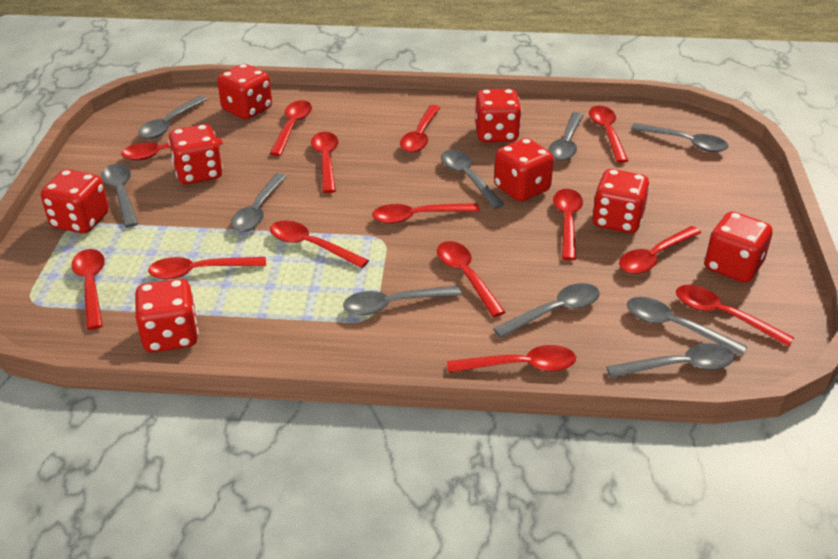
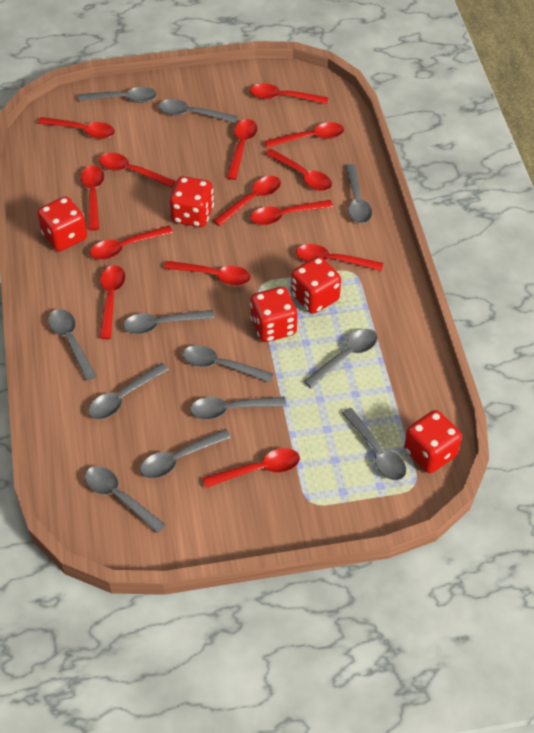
grey spoon: [101,164,138,228] [138,96,207,139] [231,173,287,232] [343,286,462,315] [441,150,505,209] [493,283,600,338] [549,112,583,160] [606,343,735,378] [627,297,747,356] [631,123,728,152] = 10 -> [48,309,97,381] [78,87,157,103] [85,466,166,533] [88,363,169,419] [123,310,215,334] [140,429,231,478] [159,99,237,123] [183,345,273,383] [190,397,286,419] [304,329,378,388] [342,408,406,480] [345,164,372,223] = 12
red dice: [41,169,109,233] [135,279,199,352] [168,124,223,184] [217,64,272,120] [475,89,522,142] [494,138,554,202] [592,169,650,233] [705,212,773,283] = 8 -> [37,196,87,251] [170,176,214,227] [250,287,297,342] [291,256,341,314] [404,410,462,473] = 5

